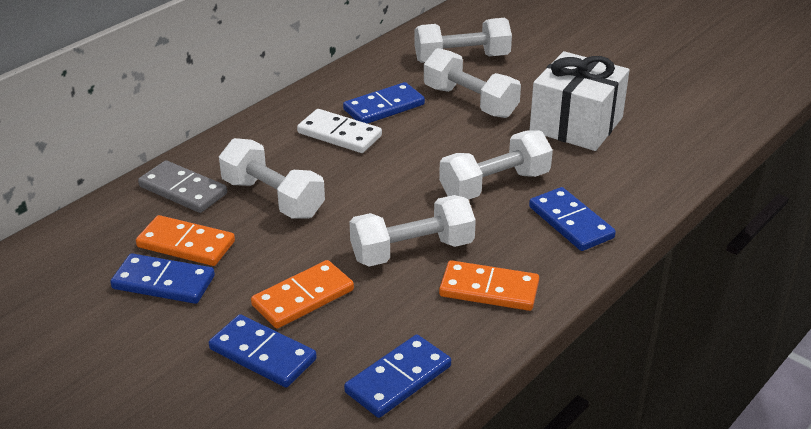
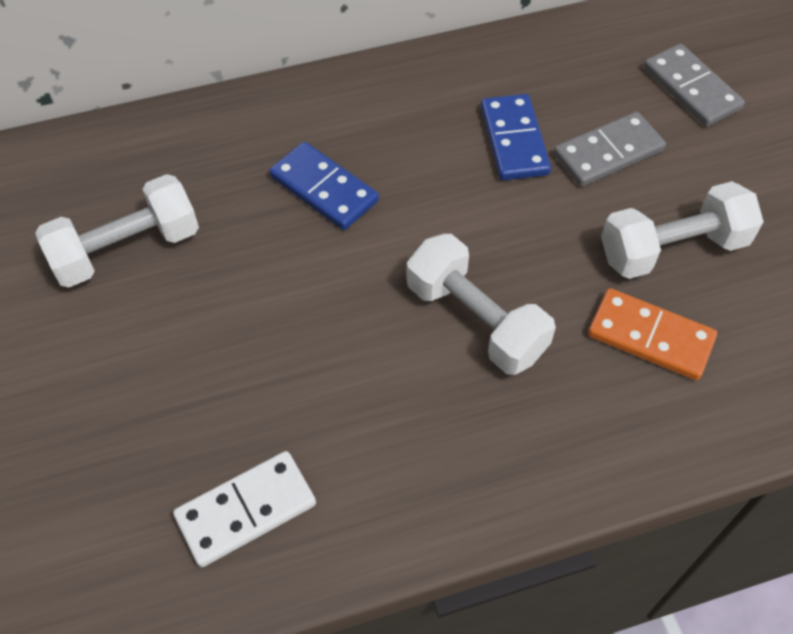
blue domino: [110,253,215,304] [209,314,317,388] [343,82,425,124] [344,335,451,418] [529,187,616,251] = 5 -> [269,142,379,230] [481,94,551,180] = 2
grey domino: [138,160,227,213] = 1 -> [554,112,666,187] [644,44,745,127] = 2
orange domino: [136,215,235,266] [251,260,354,329] [439,260,539,311] = 3 -> [588,288,717,380] = 1
white dumbbell: [219,138,325,218] [350,195,476,267] [414,18,512,63] [424,48,521,118] [439,130,553,200] = 5 -> [35,174,199,287] [406,234,556,375] [601,181,764,279] = 3
white gift: [530,51,629,151] = 1 -> none = 0

